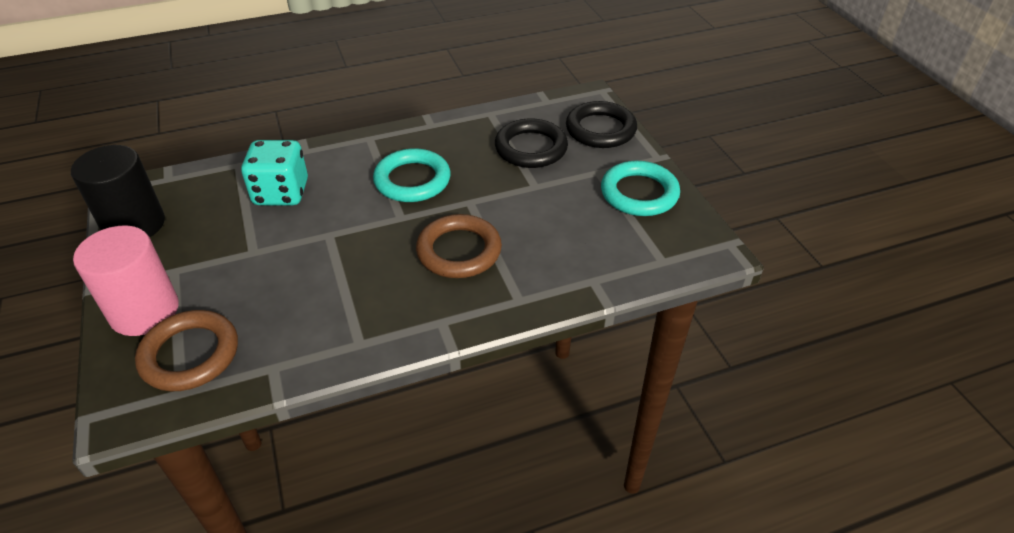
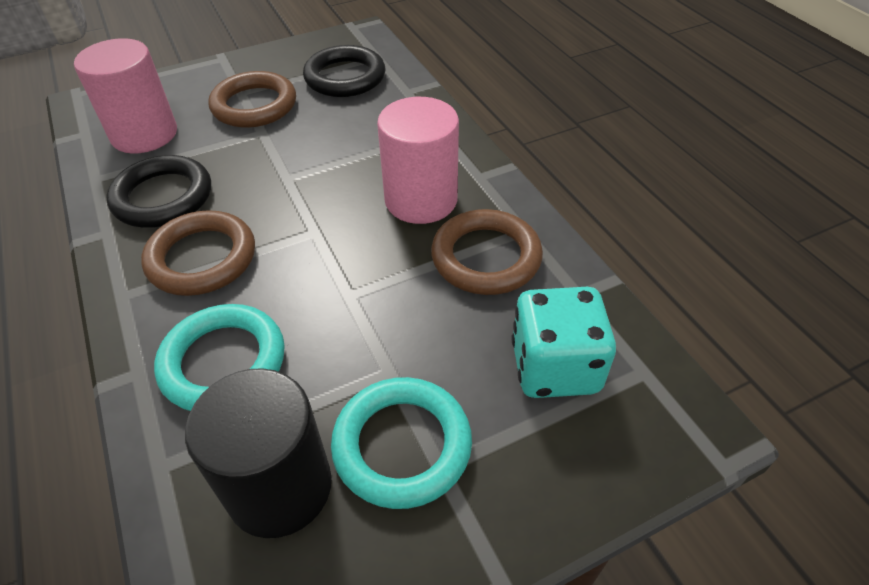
brown ring: [135,310,238,391] [416,214,502,278] = 2 -> [141,210,255,296] [208,71,296,128] [431,209,543,295] = 3
pink cylinder: [73,225,179,336] = 1 -> [74,38,177,154] [377,97,459,224] = 2

